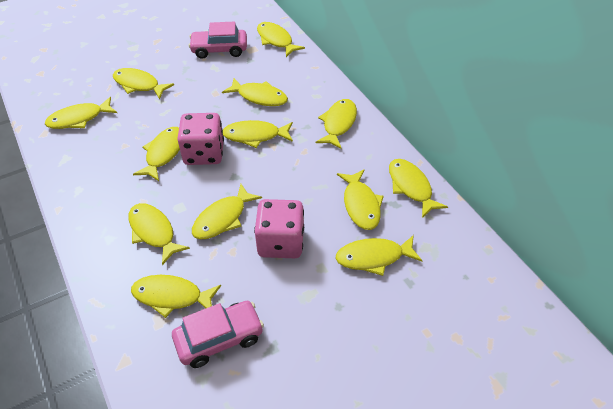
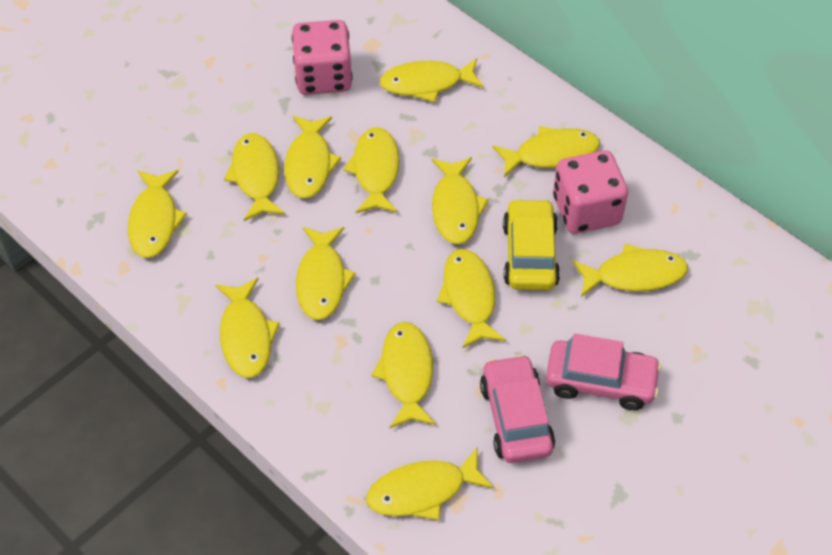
yellow car: none = 0 -> [503,198,560,290] = 1

